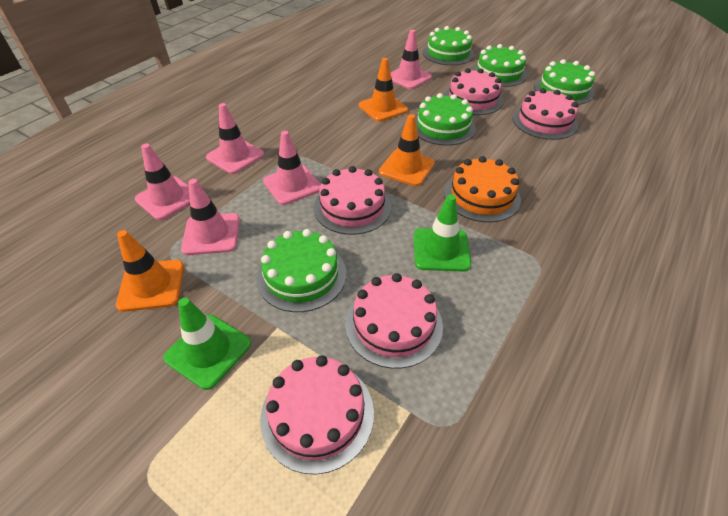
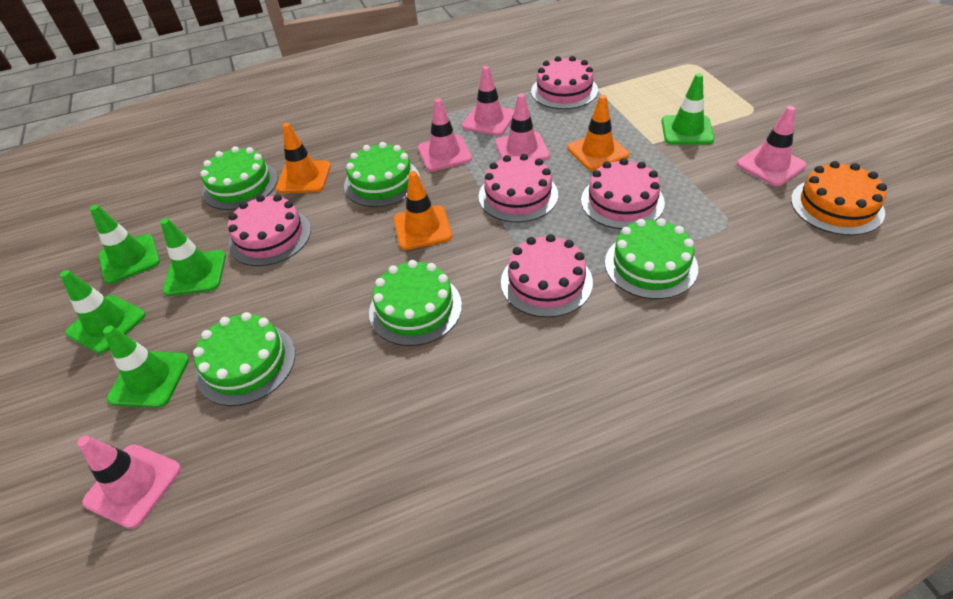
green traffic cone: [163,298,251,390] [414,194,471,272] = 2 -> [60,270,146,354] [90,205,160,284] [103,326,189,408] [160,218,226,296] [661,73,714,145] = 5

